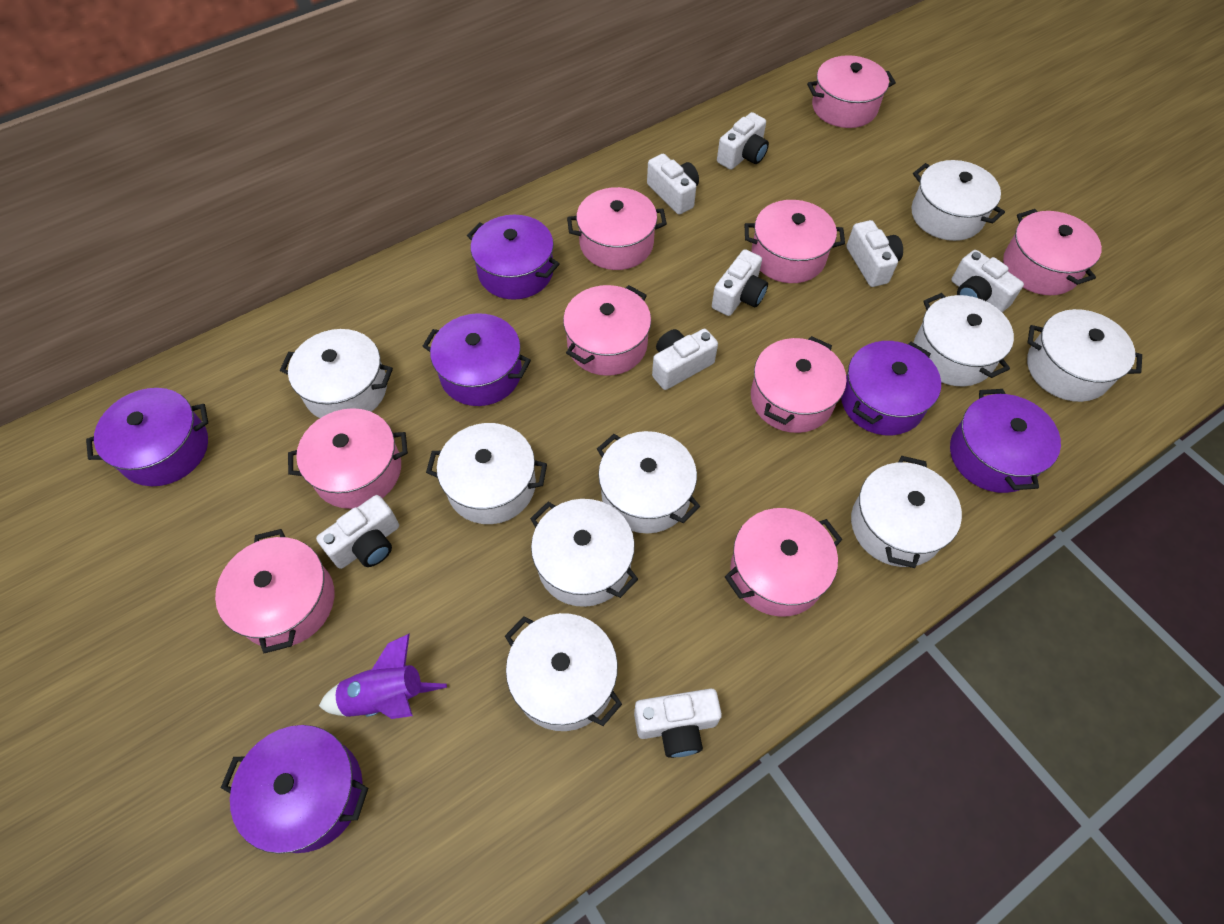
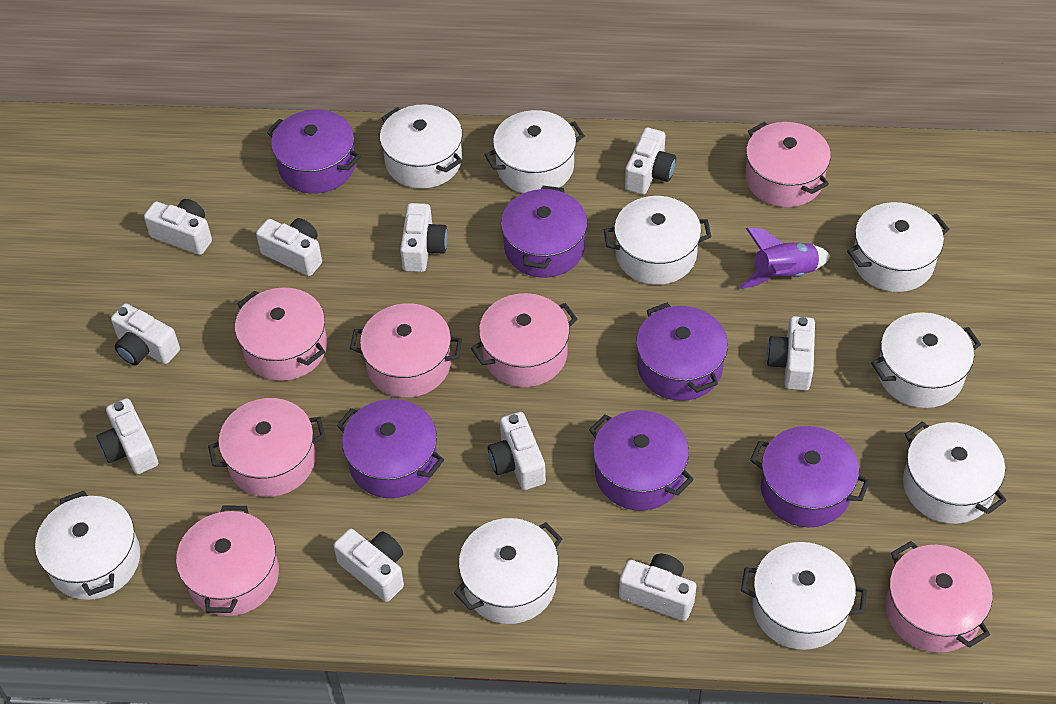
pink pot: [215,529,334,653] [288,408,408,509] [563,285,651,376] [567,187,667,270] [725,508,843,617] [745,200,845,283] [751,336,847,433] [807,55,896,128] [1003,209,1102,295] = 9 -> [176,505,279,616] [208,398,326,497] [235,287,327,381] [350,303,462,398] [471,293,577,387] [745,122,831,207] [886,541,993,653] = 7
white camera: [316,495,399,569] [634,688,722,758] [647,154,699,215] [652,329,718,390] [712,249,768,316] [717,112,769,170] [846,220,903,287] [951,250,1024,312] = 8 -> [96,398,158,474] [111,303,180,365] [144,199,212,255] [256,218,322,276] [333,529,404,602] [400,203,448,272] [488,412,546,490] [619,554,696,621] [625,127,676,195] [766,316,815,391] = 10

